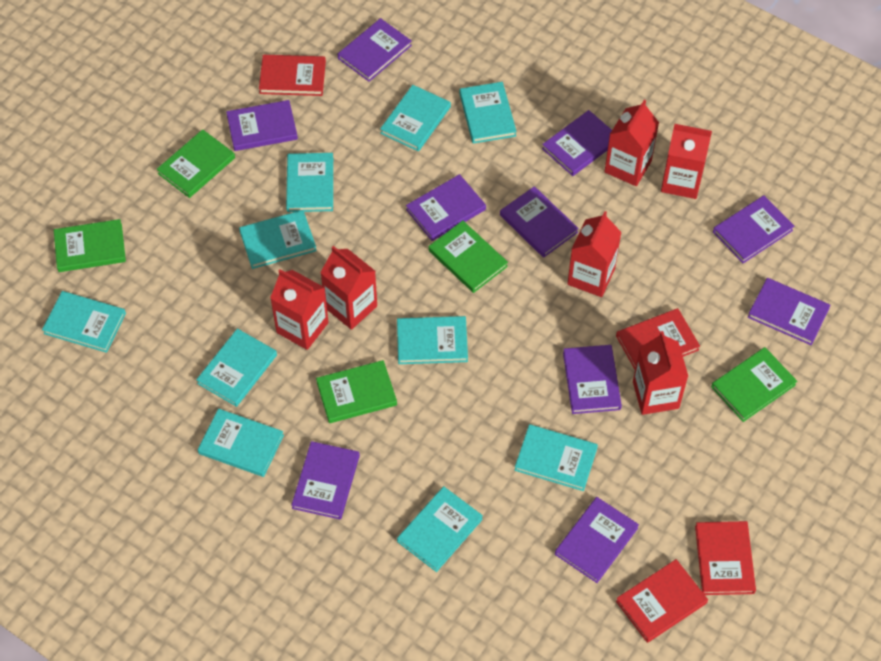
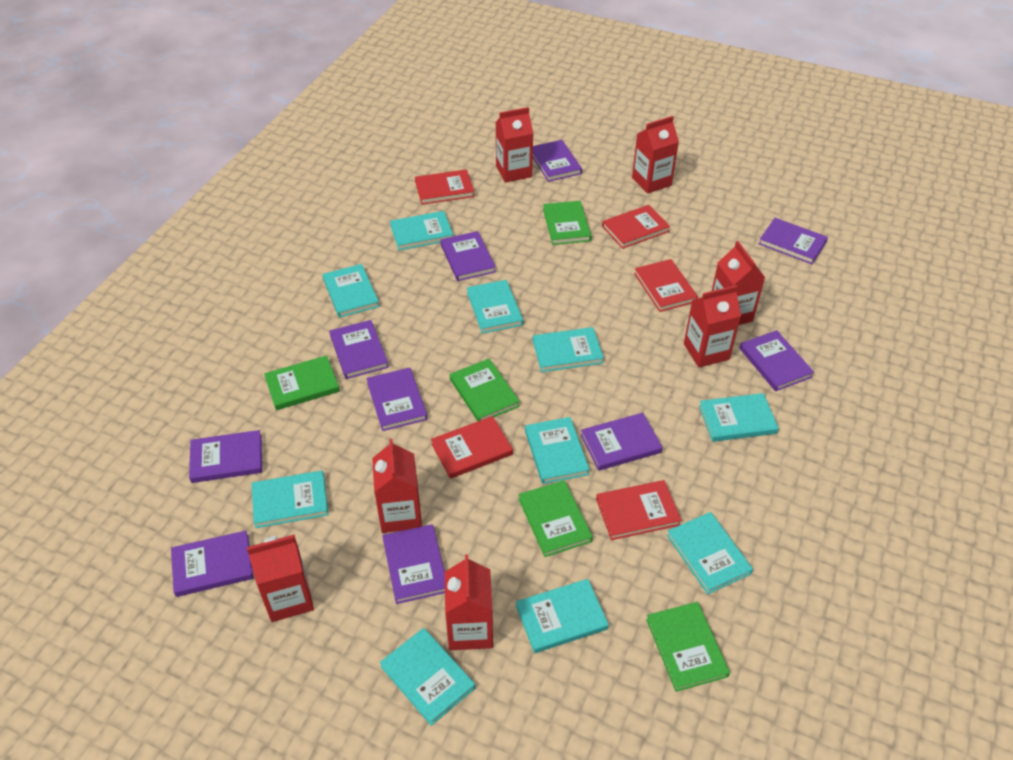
red book: [259,55,326,96] [616,308,700,369] [616,559,708,643] [695,521,756,595] = 4 -> [415,169,475,205] [431,416,513,479] [596,480,682,540] [602,205,670,249] [634,259,698,312] = 5
red carton: [270,269,329,350] [320,246,377,330] [567,211,622,297] [604,100,659,186] [633,331,688,415] [661,124,712,199] = 6 -> [247,535,314,622] [372,439,422,533] [445,554,493,650] [495,107,534,183] [632,116,679,194] [684,285,741,367] [712,241,765,325] = 7

